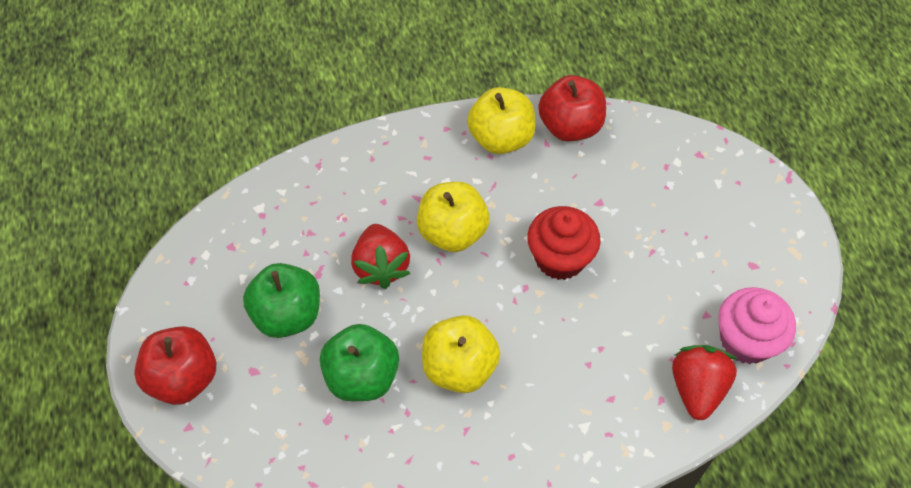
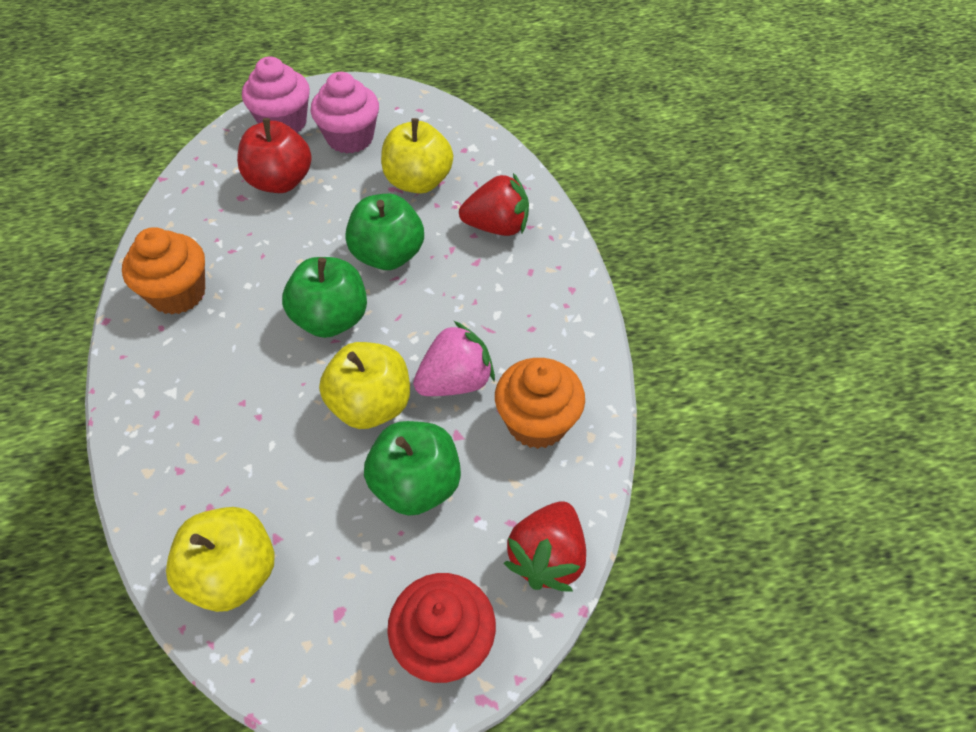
green apple: [243,263,320,338] [320,324,399,401] = 2 -> [282,257,367,338] [345,194,424,270] [364,421,461,516] = 3
orange cupcake: none = 0 -> [122,227,205,315] [495,358,585,449] = 2
pink cupcake: [718,287,796,364] = 1 -> [242,57,310,133] [311,72,379,154] = 2
pink strawberry: none = 0 -> [413,321,495,396] = 1
red apple: [134,326,216,405] [538,75,606,142] = 2 -> [237,118,312,193] = 1

